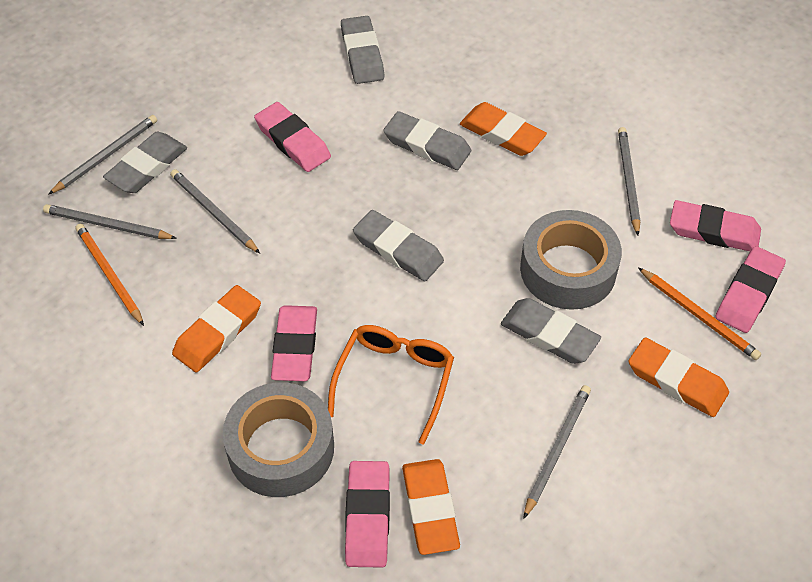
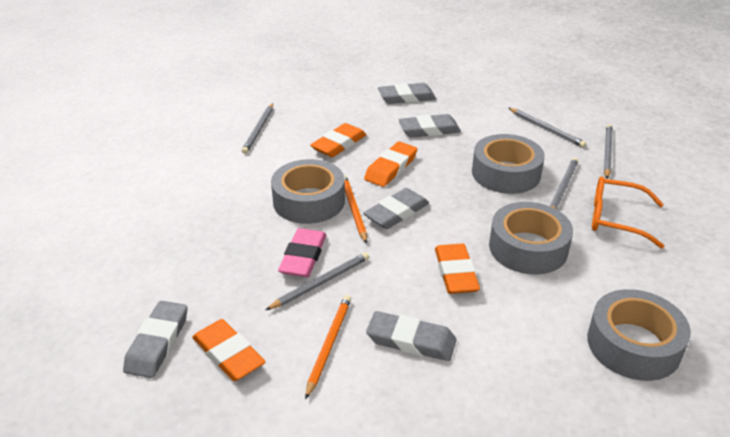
grey tape: [223,382,334,497] [520,210,622,310] = 2 -> [271,159,345,224] [472,134,545,194] [489,202,573,275] [587,289,691,381] = 4
pink eraser: [254,102,331,172] [271,305,317,381] [345,461,390,568] [670,200,761,251] [715,246,786,333] = 5 -> [278,228,326,277] = 1

